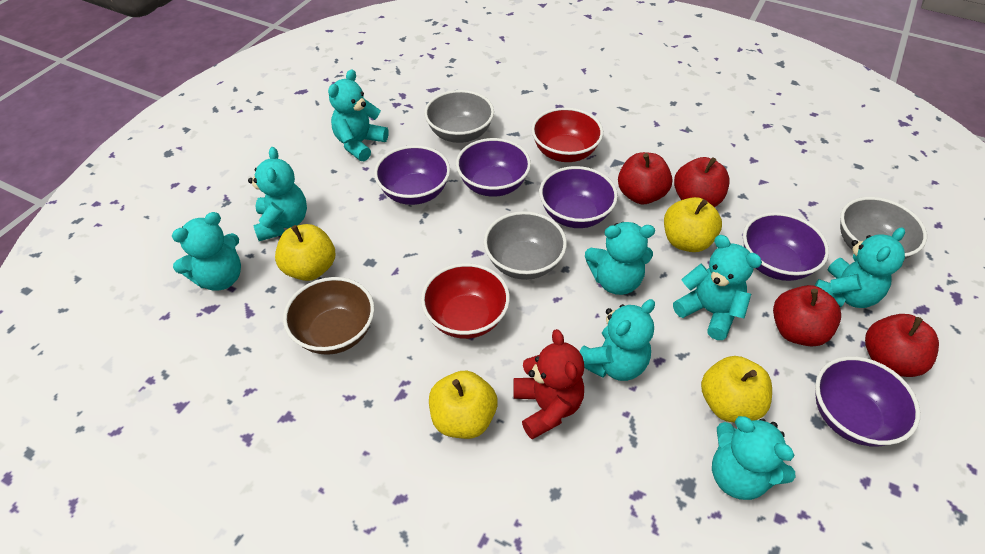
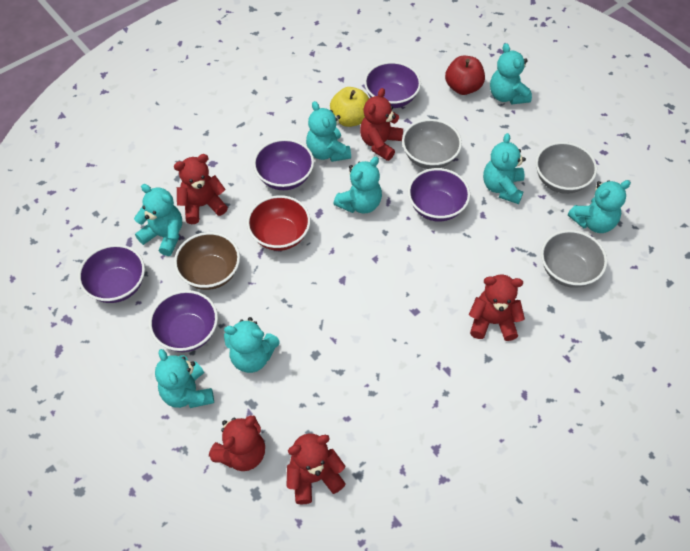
red apple: [618,152,672,204] [674,157,730,207] [773,285,841,346] [865,314,939,377] = 4 -> [445,55,485,95] = 1
red bowl: [421,263,510,339] [531,107,603,162] = 2 -> [247,195,311,251] = 1
red teddy bear: [513,329,584,439] = 1 -> [174,154,228,224] [209,415,265,471] [287,433,346,505] [360,88,403,161] [469,274,525,341] = 5
yellow apple: [275,224,335,281] [429,371,498,439] [664,197,722,252] [701,356,772,422] = 4 -> [330,87,369,127] = 1

